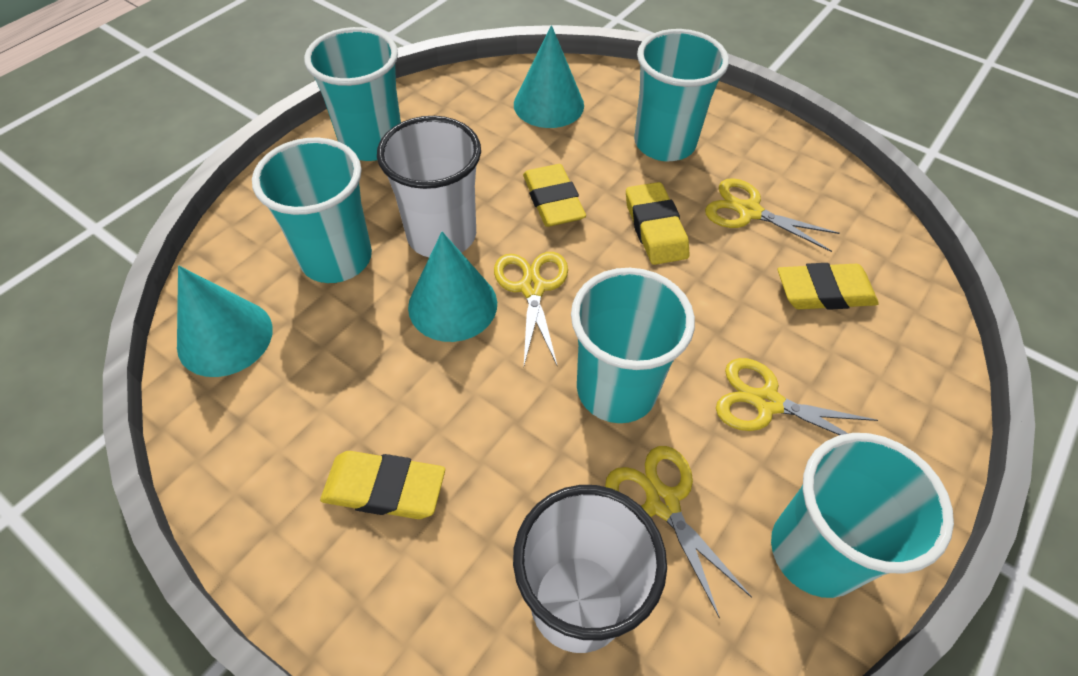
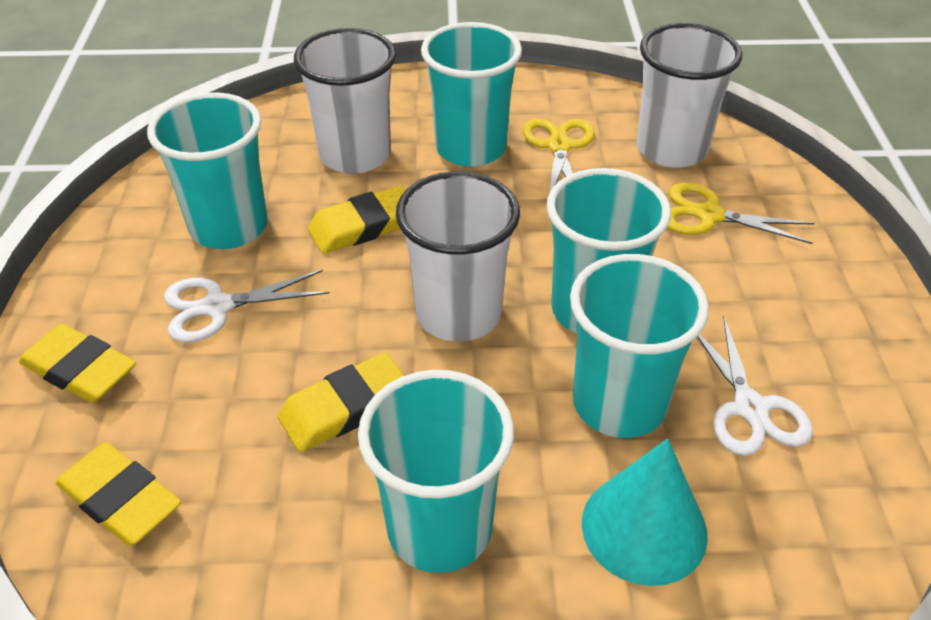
turquoise cone: [177,266,273,377] [408,232,497,342] [514,25,584,128] = 3 -> [582,438,708,586] = 1
white cup: [377,116,481,257] [513,485,667,653] = 2 -> [294,28,396,174] [396,171,520,341] [636,23,743,168] = 3
white scissors: none = 0 -> [164,270,330,342] [697,315,813,456] = 2
yellow scissors: [494,252,568,367] [605,446,752,618] [705,178,839,252] [716,358,878,435] = 4 -> [523,118,595,194] [667,183,814,244] = 2

